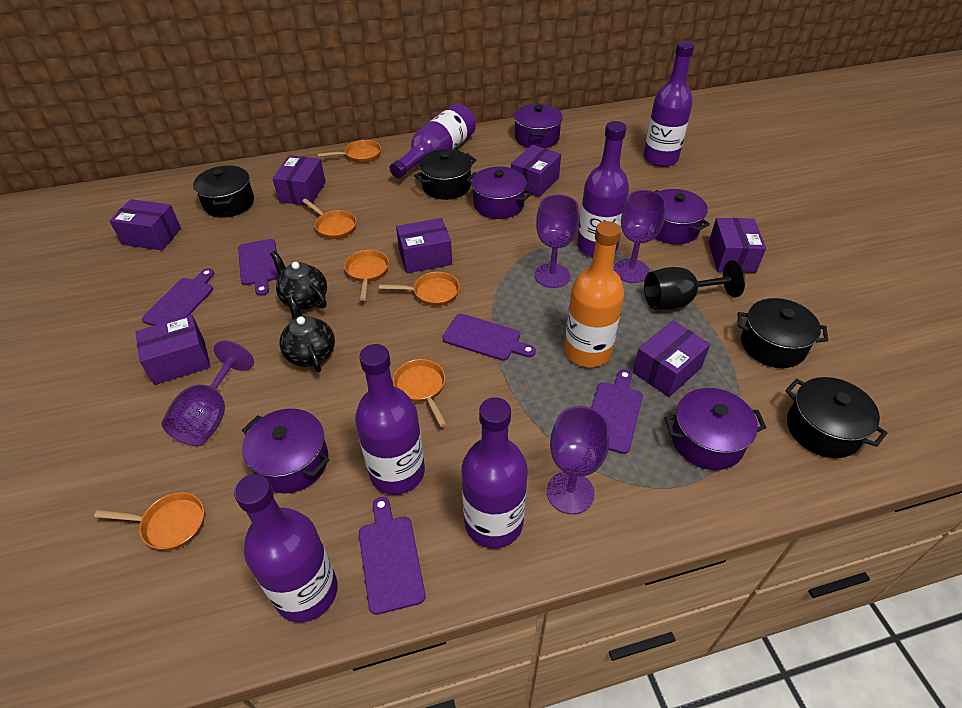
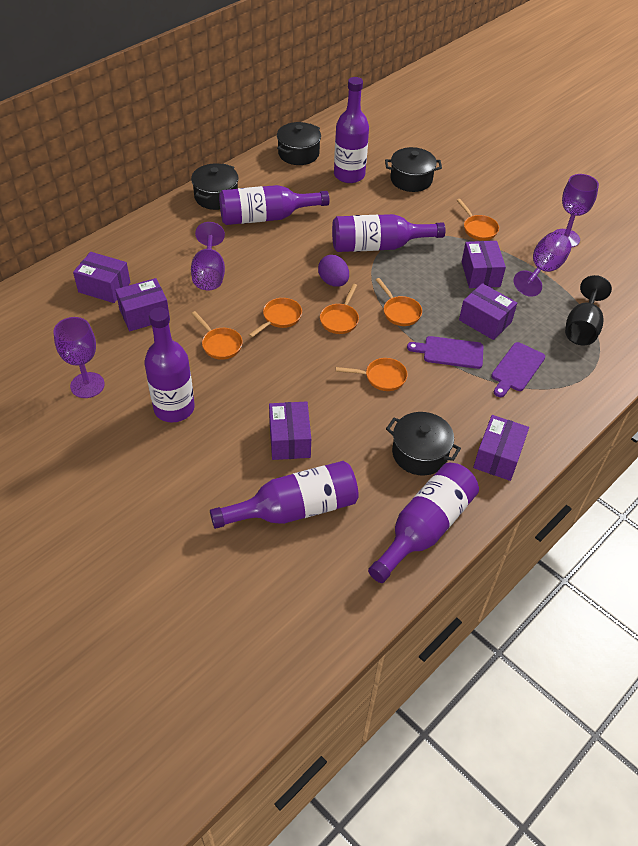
black teapot: [270,251,327,310] [279,296,335,372] = 2 -> none = 0
orange bottle: [564,221,624,367] = 1 -> none = 0
purple box: [109,199,181,250] [135,315,211,385] [272,155,326,205] [396,218,452,273] [511,145,561,197] [633,320,710,397] [709,218,766,273] = 7 -> [73,252,130,303] [115,278,170,331] [269,401,311,460] [459,283,517,340] [462,241,506,288] [473,415,529,481] = 6
purple cutting board: [142,269,214,326] [238,239,279,296] [359,497,426,615] [443,314,536,361] [591,369,643,454] = 5 -> [407,336,484,369] [491,342,545,397] = 2
purple egg: none = 0 -> [318,255,349,287] = 1
purple pot: [242,409,329,493] [466,167,533,219] [514,104,563,148] [654,189,710,244] [665,388,767,470] = 5 -> none = 0

